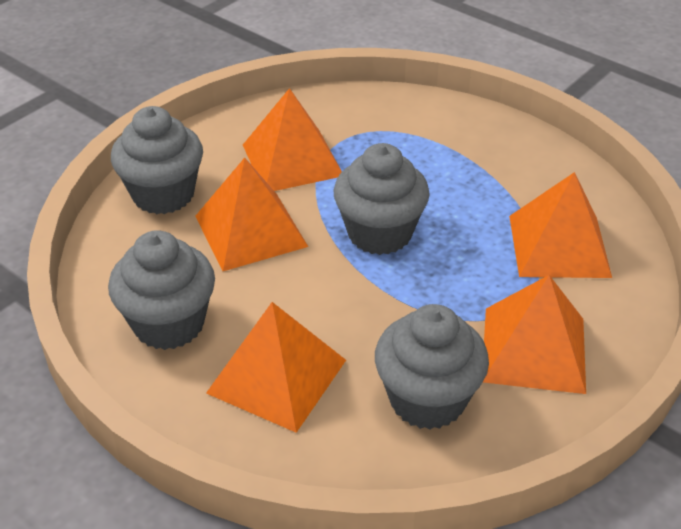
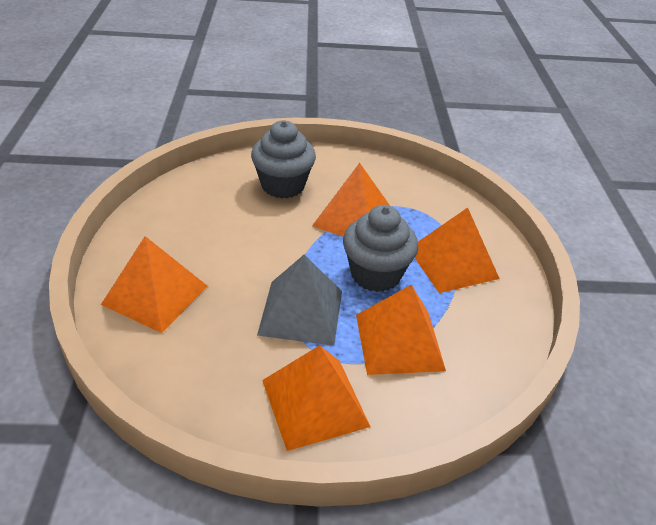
grey cupcake: [108,230,215,350] [111,106,203,214] [333,143,430,255] [375,304,489,430] = 4 -> [251,120,316,199] [343,205,418,292] = 2
grey pyramid: none = 0 -> [257,255,342,346] = 1

